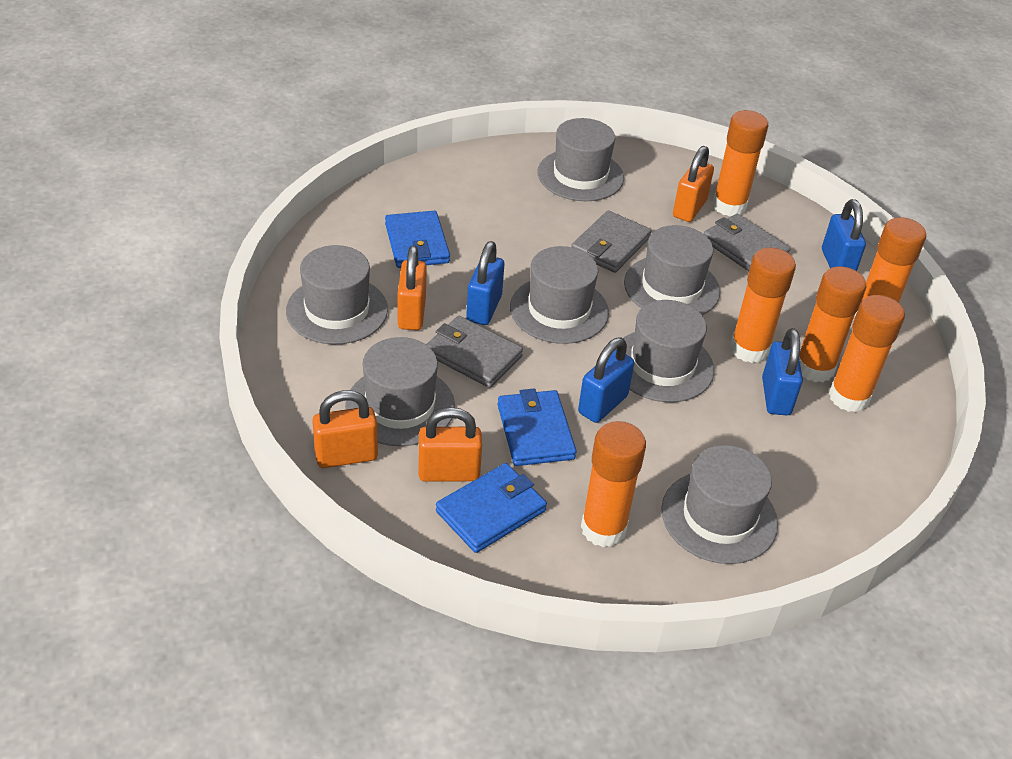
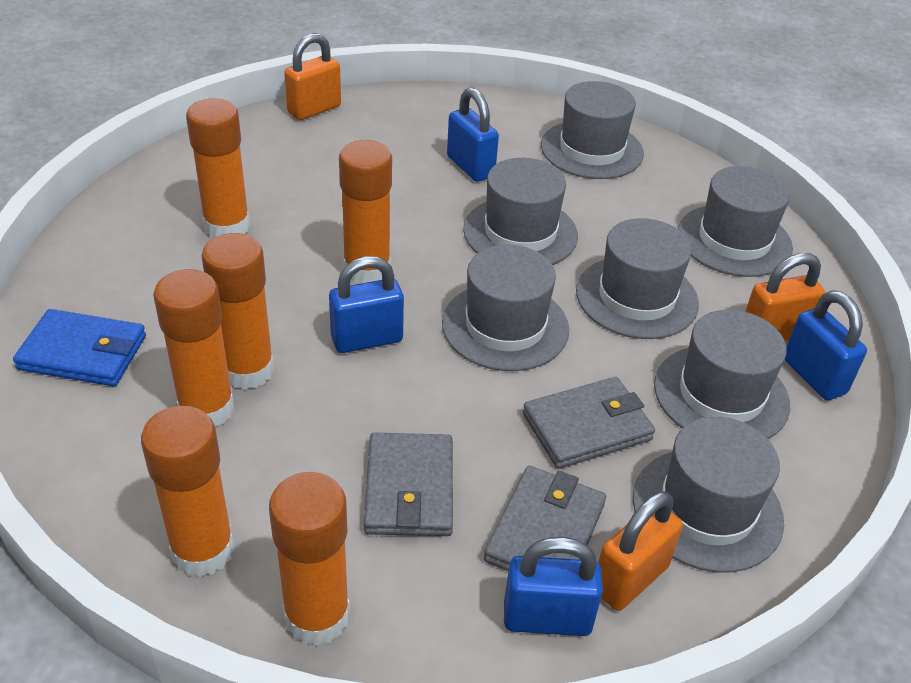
blue wallet: [385,211,450,268] [436,463,547,553] [498,389,577,466] = 3 -> [13,309,146,386] = 1
orange padlock: [312,390,378,468] [398,245,427,330] [419,407,482,482] [673,146,714,222] = 4 -> [284,33,341,120] [598,491,683,611] [745,253,825,341] = 3

